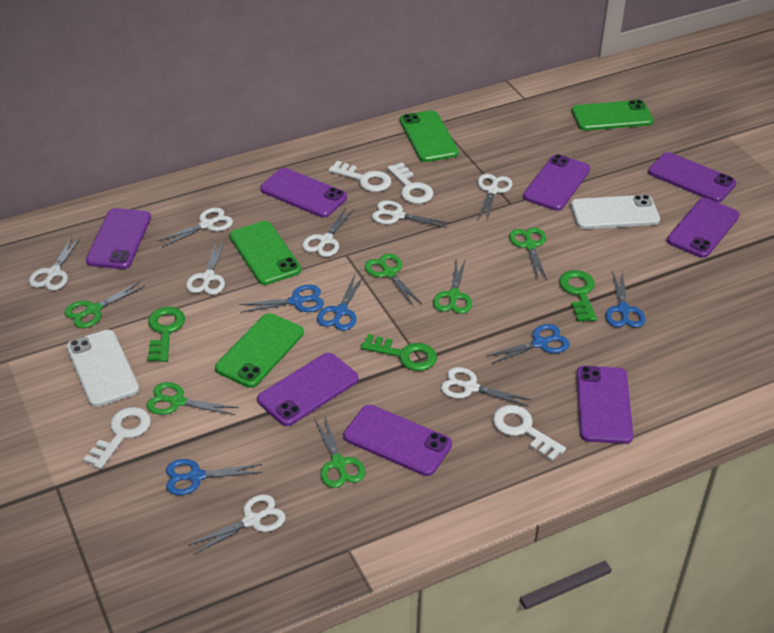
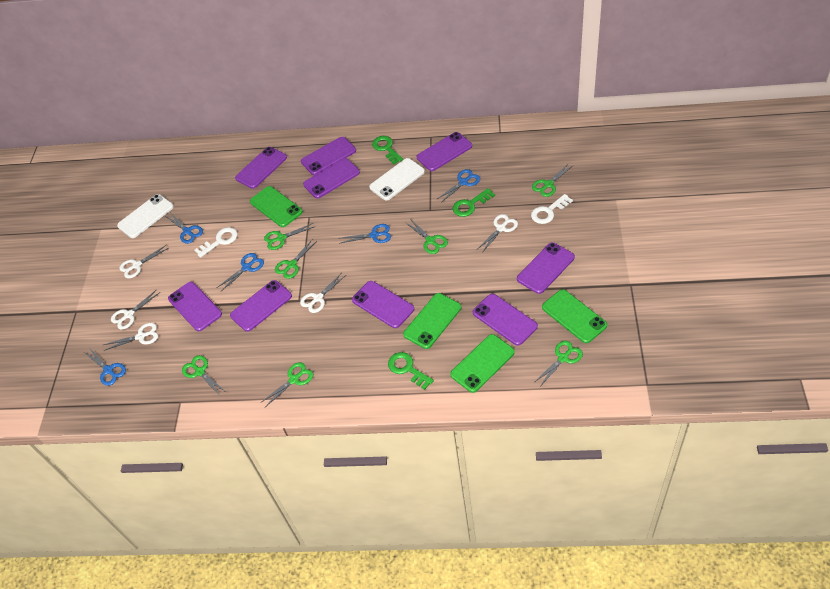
green scissors: [64,281,145,328] [147,382,239,415] [314,416,365,488] [365,253,422,307] [433,258,472,314] [509,227,547,280] = 6 -> [182,355,226,397] [260,362,313,407] [264,223,314,250] [275,240,317,279] [405,219,448,254] [532,163,574,197] [535,341,583,385] = 7
purple phone: [86,208,151,269] [257,353,358,426] [260,168,347,218] [344,405,452,476] [523,154,590,211] [576,366,633,444] [648,152,736,202] [667,198,740,258] = 8 -> [168,282,222,331] [230,280,292,332] [235,147,287,189] [301,137,356,175] [303,158,360,199] [352,281,414,328] [417,132,472,171] [473,294,538,346] [517,242,575,294] = 9
white key: [83,407,151,469] [329,161,391,192] [387,163,434,204] [493,405,566,461] = 4 -> [194,227,238,258] [531,194,573,224] = 2
white scissors: [29,237,81,291] [158,207,233,247] [186,241,225,295] [188,494,286,555] [302,208,354,257] [372,200,450,228] [441,367,531,407] [477,174,513,220] = 8 -> [103,323,158,351] [111,289,159,330] [119,245,169,278] [300,274,346,313] [478,214,518,253] = 5

